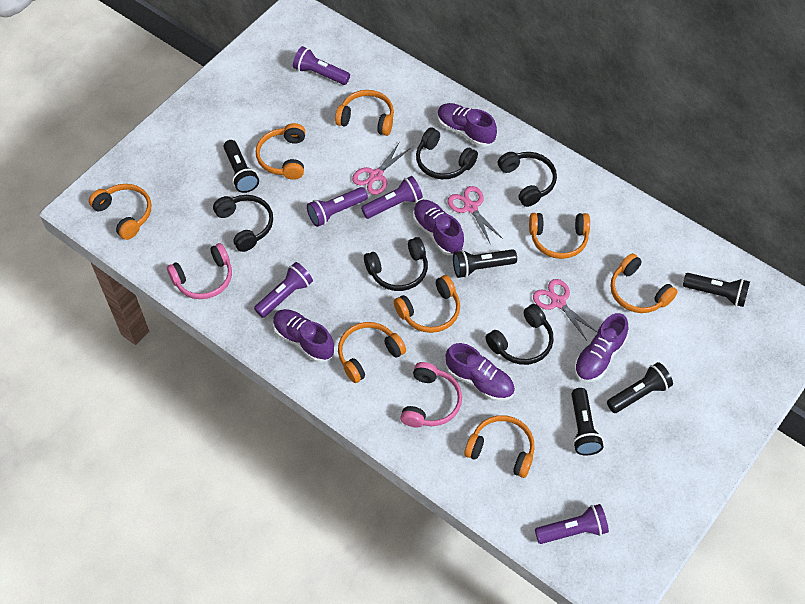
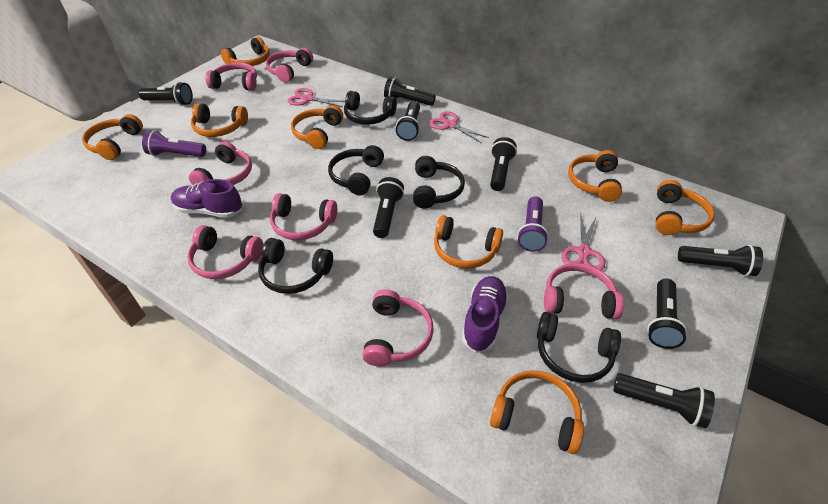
black flashlight: [223,140,259,193] [453,249,517,278] [571,388,603,456] [607,362,673,413] [683,273,750,307] = 5 -> [139,82,193,106] [373,177,404,238] [384,77,436,106] [396,101,420,141] [490,137,517,191] [613,373,715,428] [647,279,687,349] [678,245,763,276] = 8
pink headphones: [167,243,232,299] [400,362,462,427] = 2 -> [187,225,263,279] [189,141,252,185] [205,62,257,91] [266,48,313,82] [270,193,337,240] [362,289,434,367] [544,263,624,319] = 7
purple flashlight: [254,262,313,318] [293,46,350,85] [307,187,368,227] [361,176,423,219] [535,504,609,544] = 5 -> [142,130,206,157] [517,196,549,252] = 2
purple shoe: [273,309,335,363] [413,200,464,255] [437,103,497,147] [446,343,515,402] [574,313,628,382] = 5 -> [171,179,242,218] [462,276,509,353] = 2

